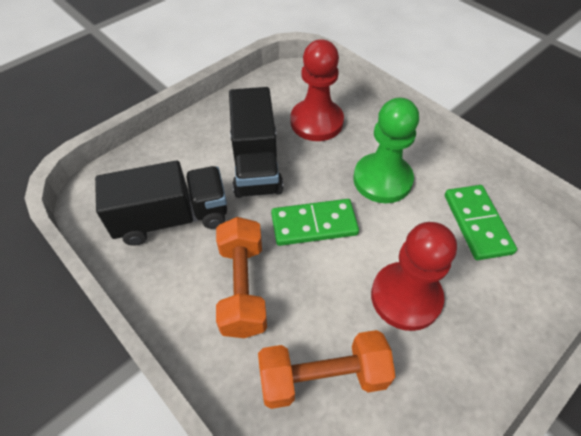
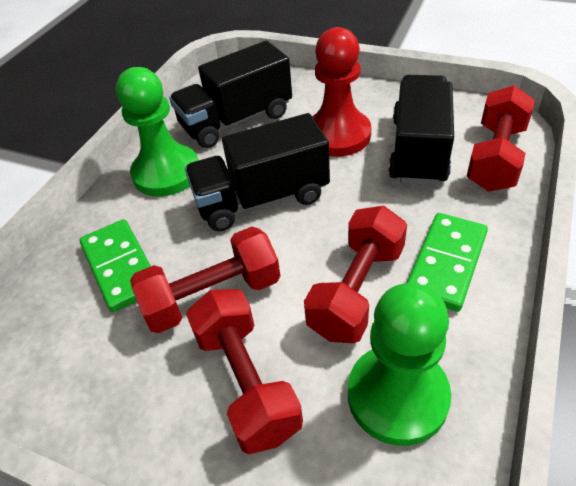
black truck: [95,160,227,246] [229,87,283,198] = 2 -> [169,41,292,148] [185,113,330,231] [388,75,454,185] = 3
green pawn: [353,98,419,203] = 1 -> [116,67,198,197] [348,283,451,446] = 2
orange dumbbell: [216,217,267,338] [258,330,396,409] = 2 -> none = 0
red dumbbell: none = 0 -> [130,227,280,333] [186,289,303,454] [304,206,407,343] [466,85,535,192] = 4
red pawn: [290,39,344,141] [371,222,457,331] = 2 -> [312,27,372,157] = 1

